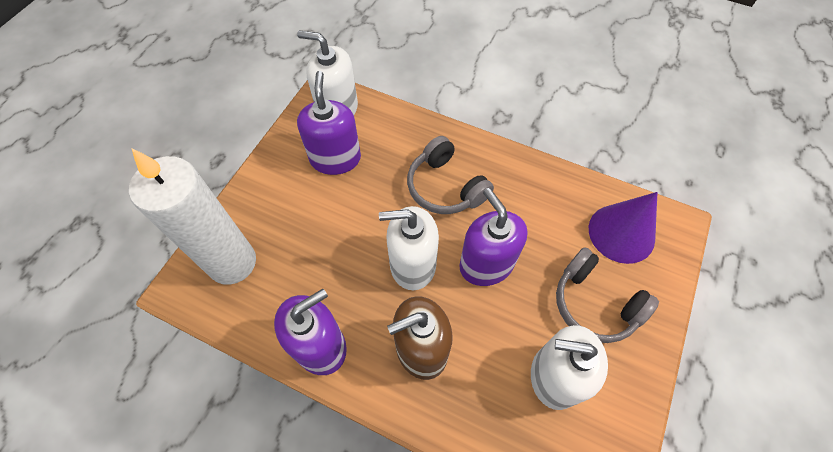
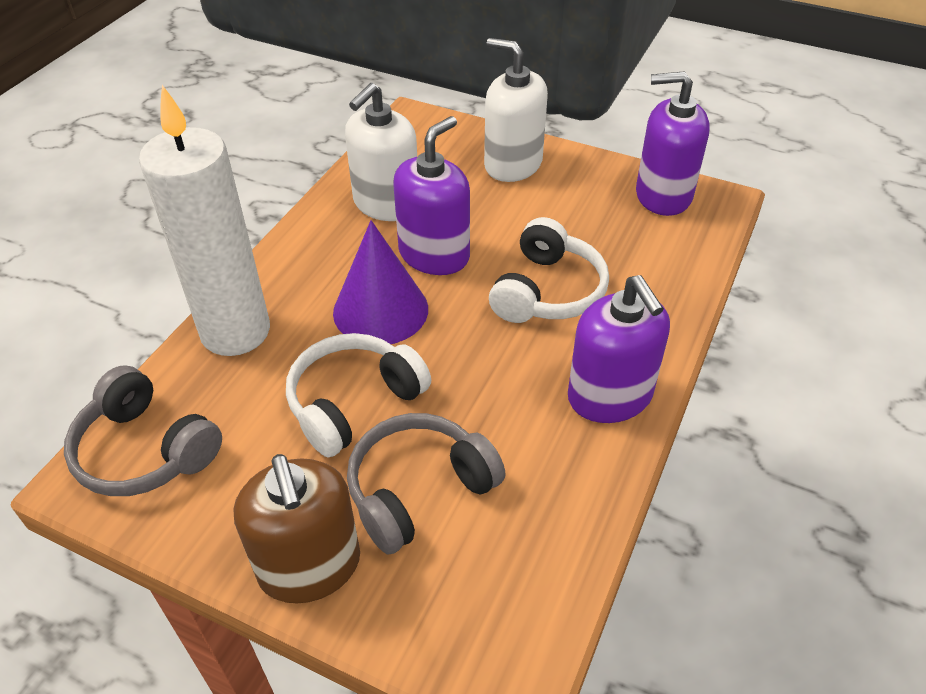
white headphones: none = 0 -> [286,333,431,457] [489,217,609,323] = 2
white soap dispenser: [297,30,358,115] [379,206,439,290] [531,325,608,410] = 3 -> [345,83,417,221] [484,38,548,182] = 2

